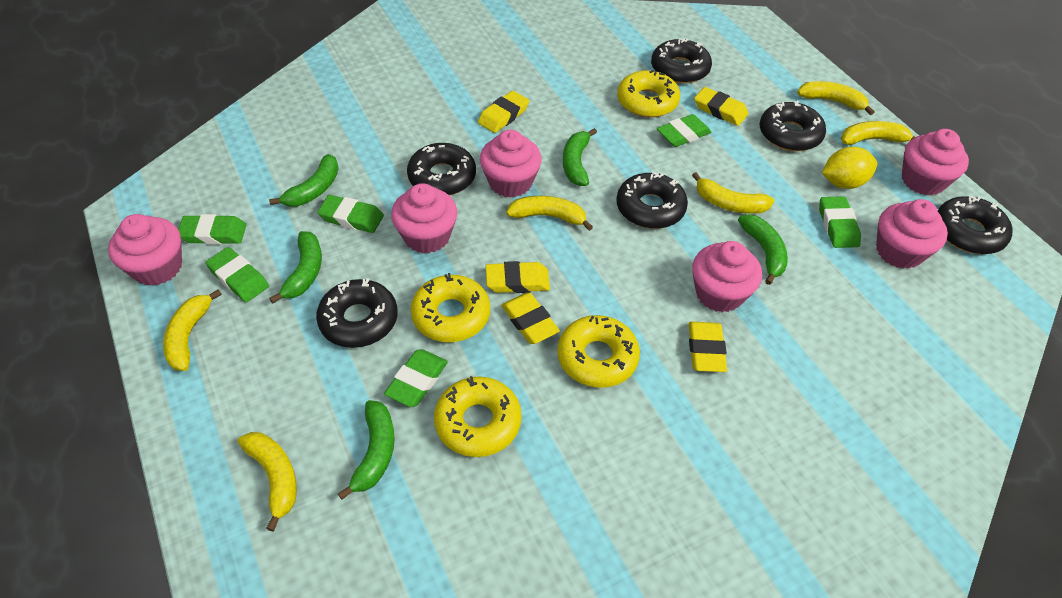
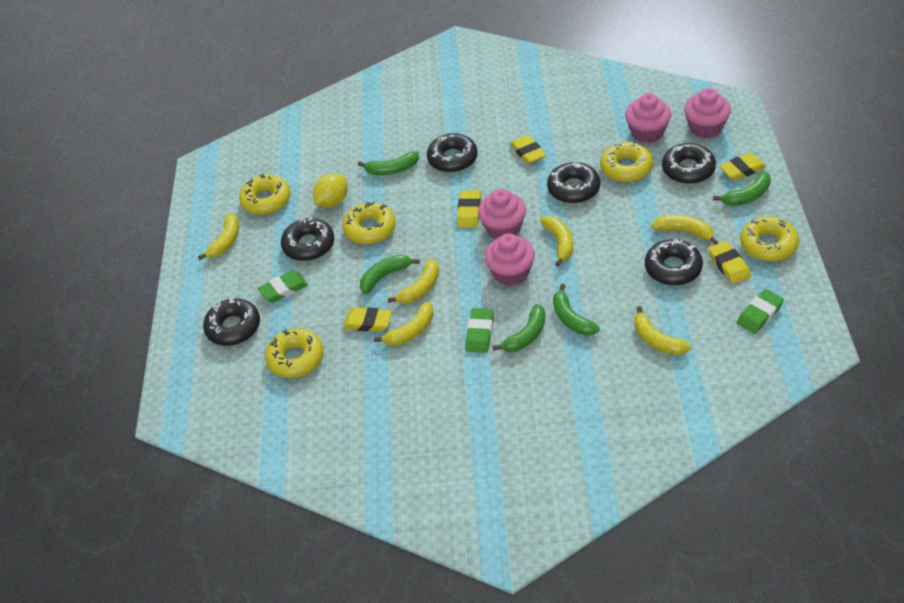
green eraser: [178,214,246,245] [206,247,269,302] [317,195,384,233] [384,349,448,407] [657,114,711,147] [819,196,861,248] = 6 -> [258,271,308,303] [465,308,494,353] [737,289,784,334] = 3
pink cupcake: [108,214,182,286] [391,183,457,253] [480,130,542,198] [692,241,762,312] [876,199,948,269] [902,129,969,196] = 6 -> [478,189,526,239] [485,233,535,286] [625,93,671,143] [684,88,731,138] = 4
yellow donut: [411,273,490,342] [434,376,522,457] [557,315,640,388] [617,70,680,118] = 4 -> [239,174,291,215] [265,328,324,378] [342,202,396,245] [600,141,653,182] [740,216,799,262] = 5

